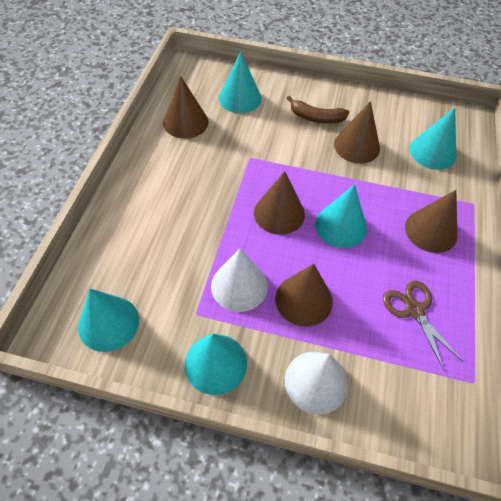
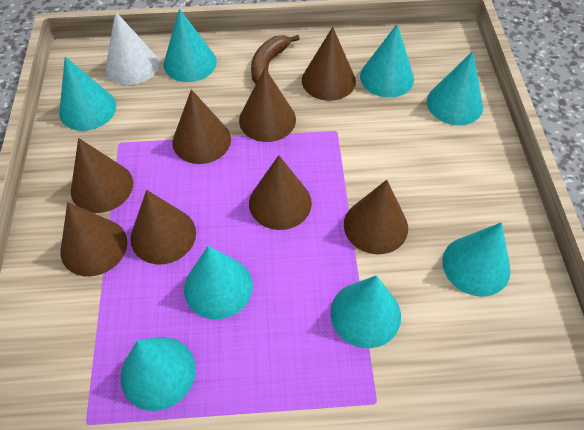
brown cone: [163,76,209,139] [254,171,305,235] [275,264,333,327] [334,101,380,164] [405,190,458,253] = 5 -> [61,202,127,276] [71,138,133,213] [131,190,196,264] [173,89,231,164] [239,68,296,142] [249,155,312,230] [302,27,356,101] [344,180,408,254] = 8
brown scissors: [383,281,464,370] = 1 -> none = 0
turquoise cone: [78,289,139,352] [185,334,247,395] [219,52,262,113] [315,184,367,248] [410,108,456,170] = 5 -> [59,57,116,131] [120,337,196,411] [163,9,217,82] [184,246,253,319] [330,275,401,348] [360,24,414,97] [427,51,483,125] [442,222,511,297] = 8
white cone: [211,249,268,312] [285,352,348,415] = 2 -> [105,11,159,85] = 1

